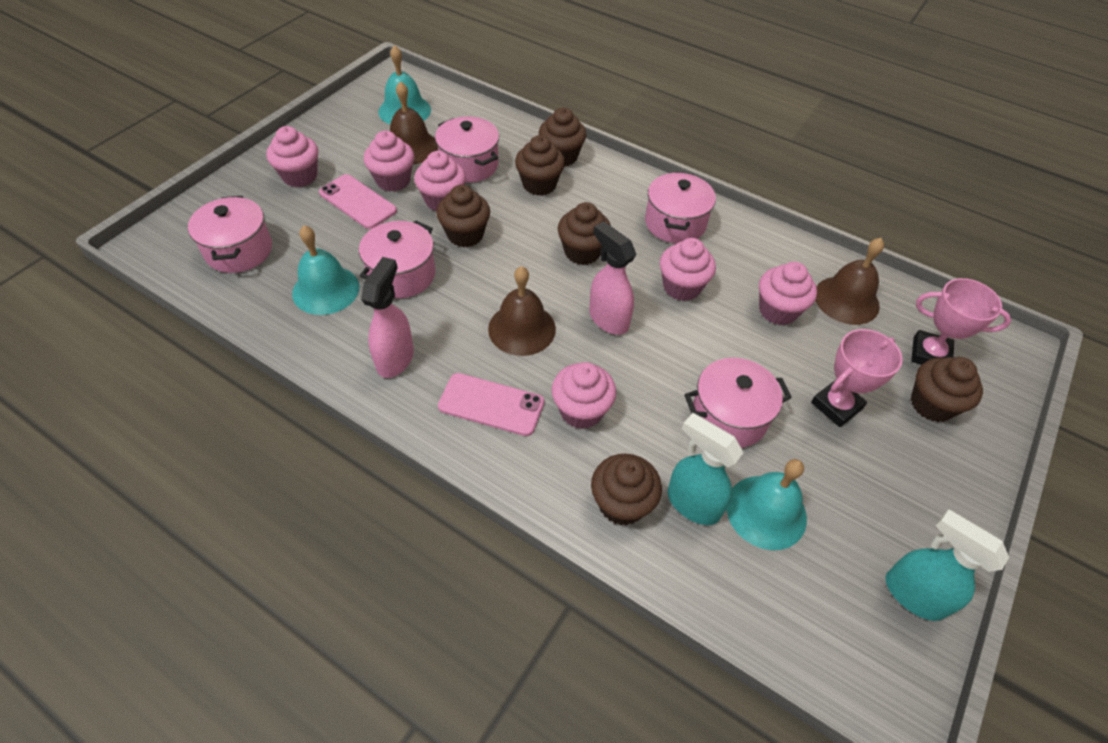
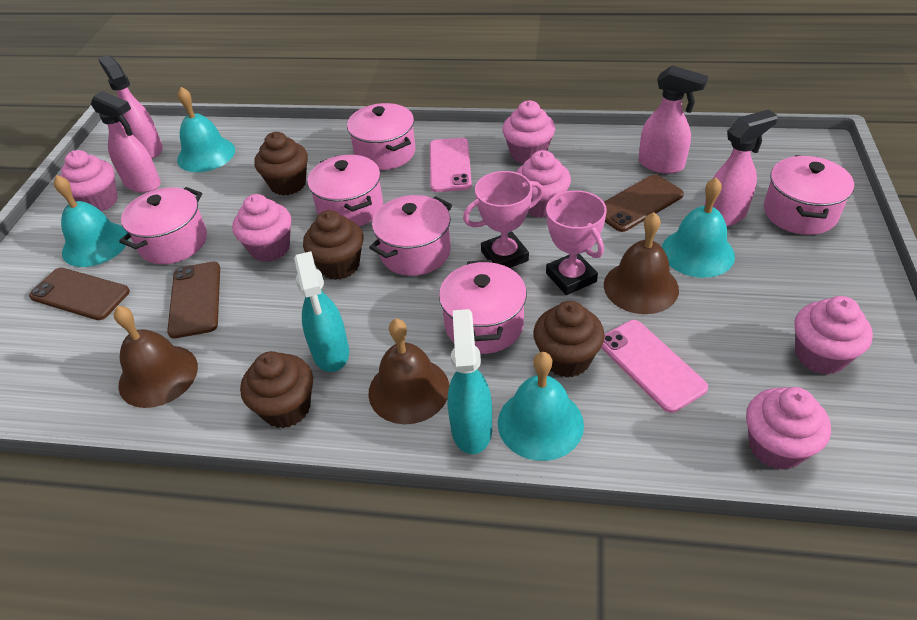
brown cupcake: [436,185,490,247] [515,135,565,196] [539,107,586,167] [558,202,611,265] [591,454,662,525] [911,357,983,422] = 6 -> [240,351,313,428] [254,132,308,196] [303,210,363,280] [533,301,605,378] = 4
brown phone: none = 0 -> [29,268,130,320] [167,262,220,338] [604,174,684,232] = 3
pink pot: [188,196,272,273] [359,220,435,298] [435,116,499,183] [645,172,716,243] [684,358,792,448] = 5 -> [119,187,207,264] [307,155,383,226] [347,103,416,170] [369,195,452,276] [439,260,527,354] [764,155,854,235] = 6
pink spray bottle: [361,257,414,378] [589,221,636,335] = 2 -> [91,91,161,193] [98,55,163,158] [639,65,708,174] [704,110,778,226] = 4
turquoise bell: [292,225,359,315] [379,45,431,124] [726,459,807,550] = 3 -> [54,175,129,267] [177,87,235,172] [498,352,584,461] [662,178,735,278] = 4

